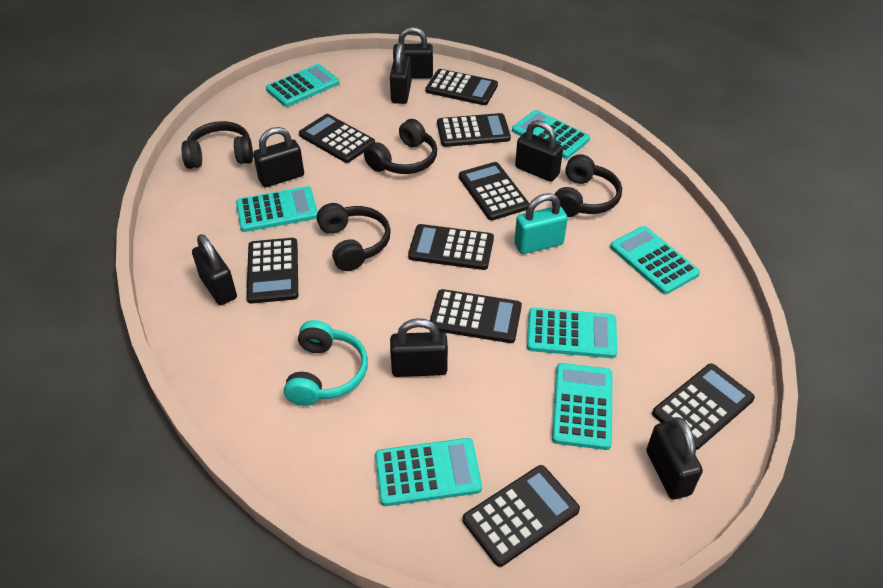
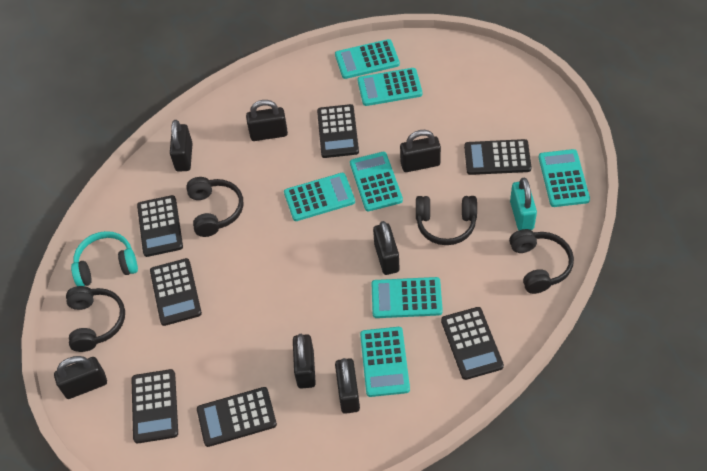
black calculator: [246,238,298,304] [299,114,375,163] [408,224,494,270] [426,69,498,105] [430,289,522,343] [437,113,511,147] [459,162,529,221] [463,465,580,567] [652,363,755,450] = 9 -> [132,369,178,443] [137,195,183,257] [150,258,202,326] [197,387,277,447] [317,104,359,158] [441,307,504,380] [464,139,532,175] = 7

